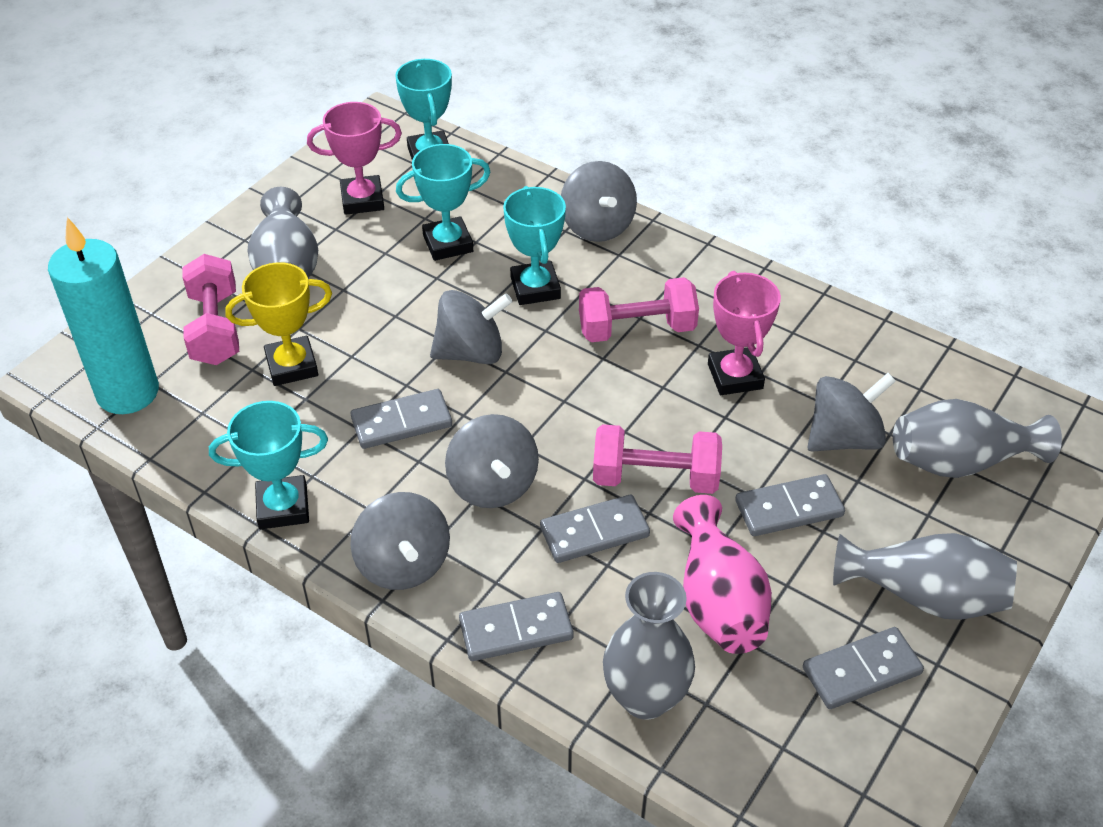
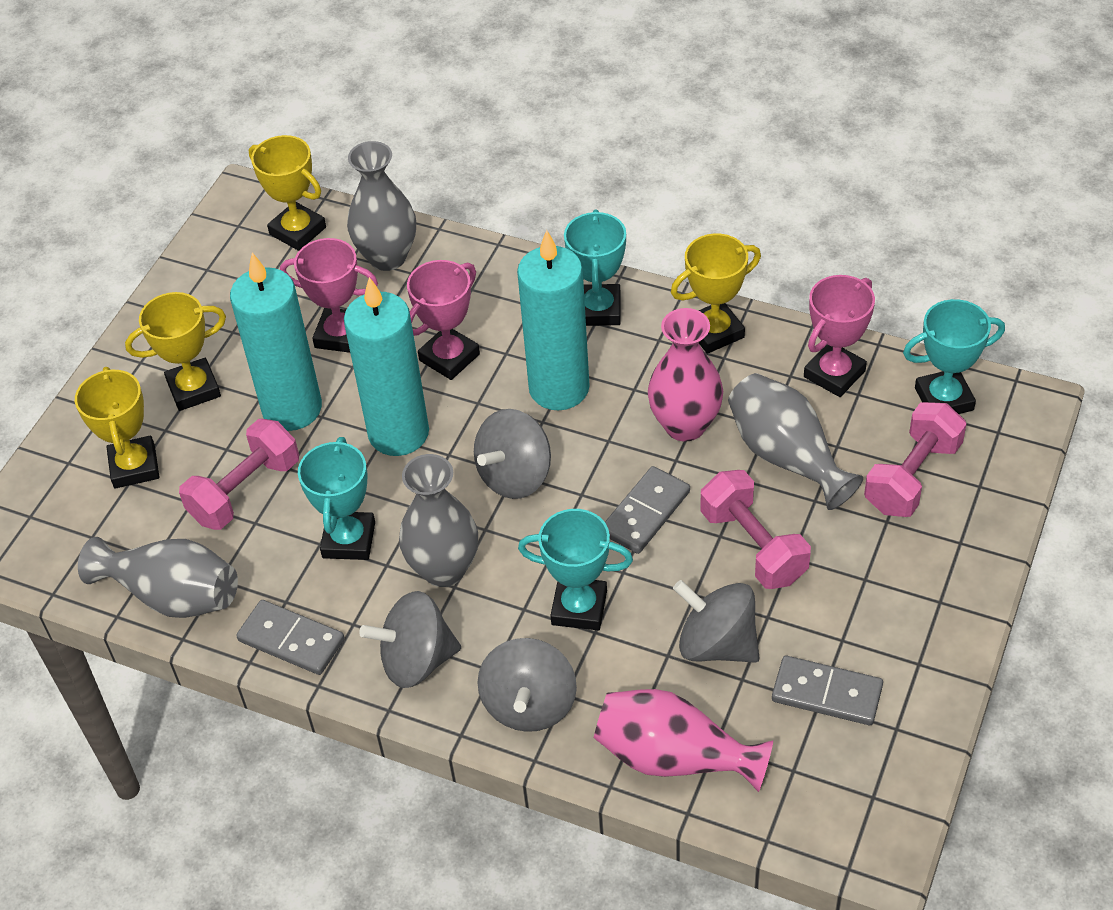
grey domino: [351,389,452,449] [459,592,574,661] [540,495,650,563] [735,474,845,536] [803,627,924,709] = 5 -> [236,600,344,675] [605,466,690,554] [772,656,883,725] = 3
grey spinning top: [350,492,450,590] [430,290,513,364] [445,414,539,508] [561,161,637,242] [808,373,896,452] = 5 -> [359,591,461,688] [474,409,551,499] [477,638,577,732] [673,580,760,663] = 4
pink trophy: [307,102,402,215] [708,271,781,395] = 2 -> [280,238,378,353] [407,260,480,380] [804,275,875,397] = 3
pink vase: [673,495,772,654] = 1 -> [594,689,773,792] [648,308,723,442] = 2
turquoise candle: [48,217,159,414] = 1 -> [230,252,322,431] [344,277,429,456] [517,230,590,410] = 3
yellow trophy: [225,262,332,386] = 1 -> [75,367,159,489] [125,292,226,411] [249,135,326,251] [671,233,761,354] = 4

